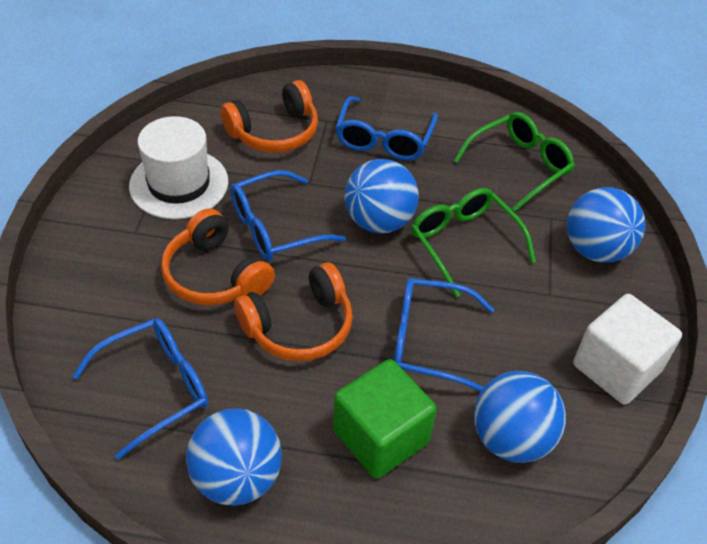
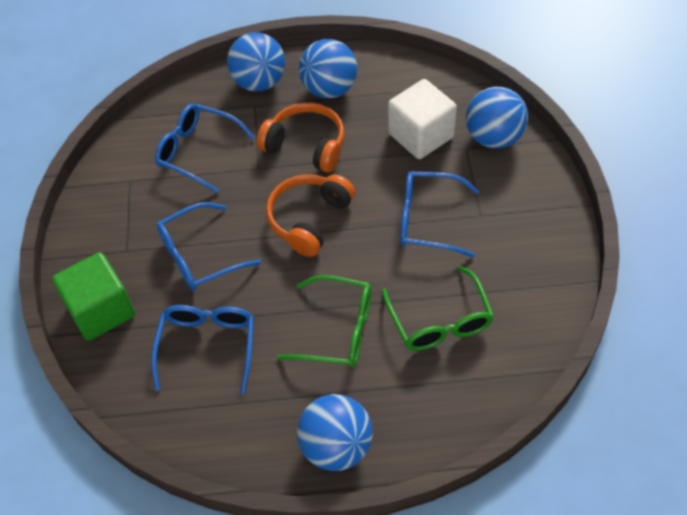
orange headphones: [161,208,275,305] [221,80,318,153] [234,262,353,361] = 3 -> [257,103,345,173] [266,174,355,257] = 2
white hat: [129,116,228,219] = 1 -> none = 0

